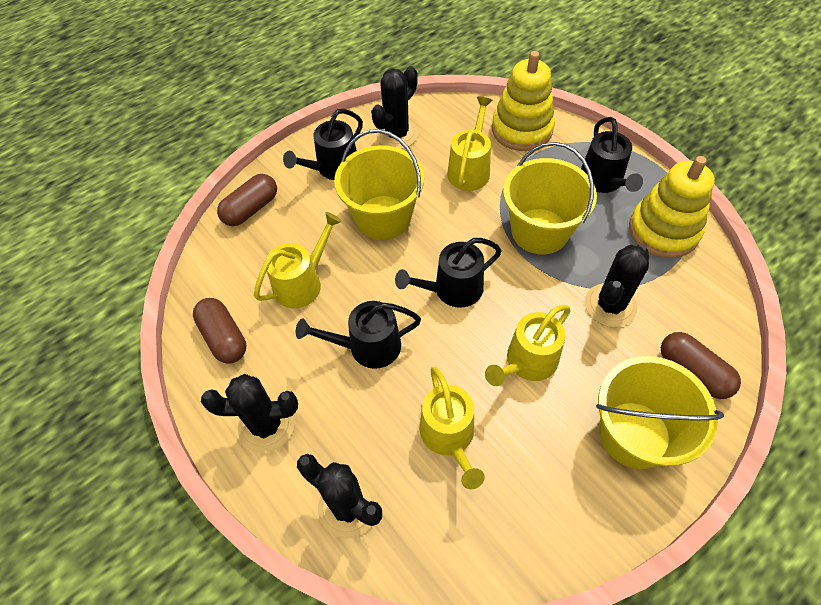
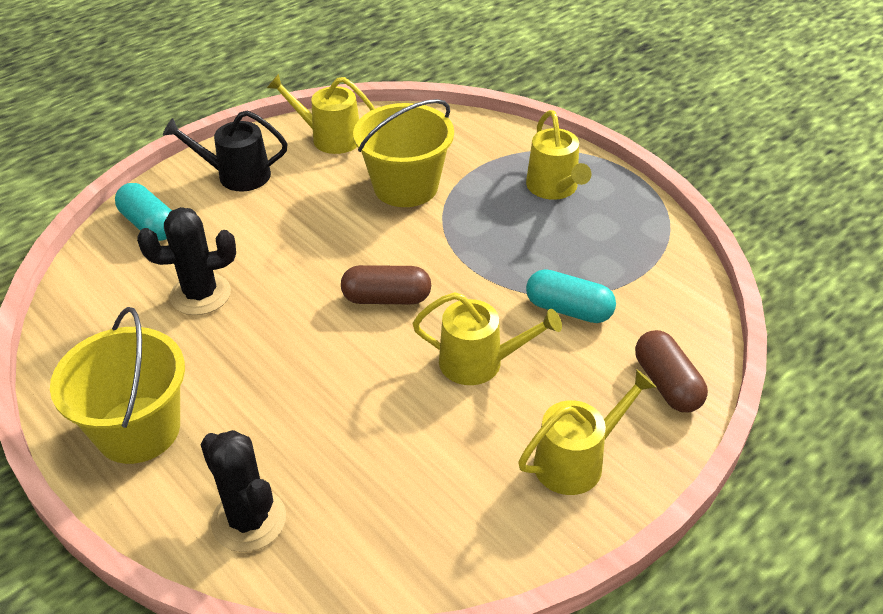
black cactus: [201,374,298,453] [297,454,382,539] [371,66,418,149] [585,245,649,327] = 4 -> [137,207,236,315] [200,430,286,552] = 2
black watering can: [283,109,363,180] [296,301,421,369] [395,238,502,308] [581,117,643,193] = 4 -> [163,110,288,192] = 1
brown capsule: [193,298,246,364] [217,174,277,226] [661,332,741,399] = 3 -> [341,265,431,304] [635,330,708,412] = 2
turquoise capsule: none = 0 -> [115,183,172,241] [526,269,616,323] = 2
yellow bucket: [334,129,424,240] [503,142,597,255] [596,356,724,469] = 3 -> [50,307,185,464] [353,99,454,207] = 2
yellow stacking toy: [492,51,555,151] [629,156,715,258] = 2 -> none = 0

